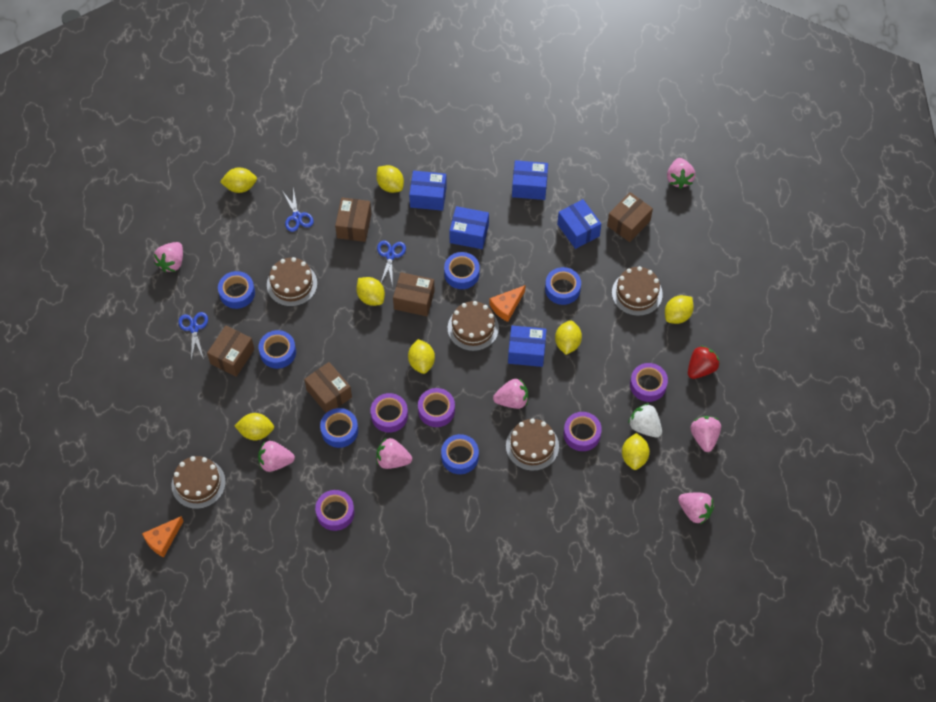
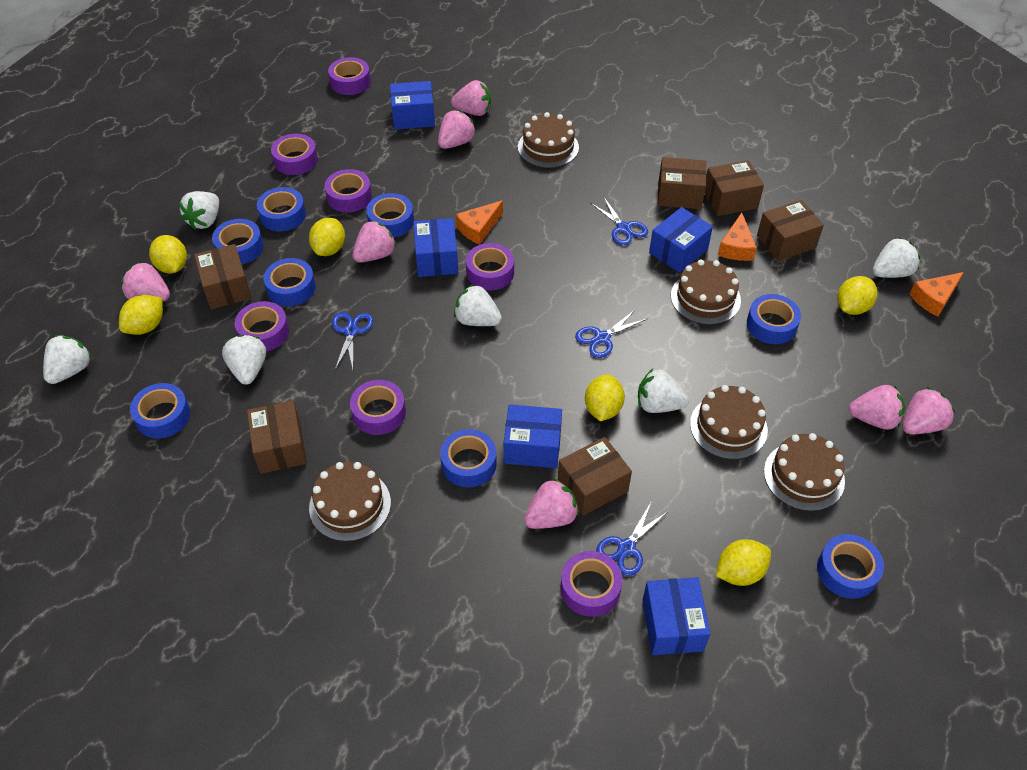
blue scissors: [178,312,208,359] [283,187,314,232] [377,240,406,287] = 3 -> [332,312,373,370] [575,309,647,358] [591,196,648,245] [596,502,667,576] = 4
blue tape: [218,271,255,309] [259,330,296,369] [320,408,358,448] [441,434,479,474] [444,252,480,289] [545,267,581,305] = 6 -> [130,383,190,438] [212,219,263,264] [257,187,306,232] [263,258,316,306] [366,193,414,237] [440,429,497,487] [747,294,801,344] [817,534,884,599] = 8
brown box: [207,326,254,377] [304,362,352,413] [335,197,372,242] [393,272,435,316] [607,192,653,242] = 5 -> [194,244,252,309] [247,400,307,474] [558,437,632,516] [657,157,707,209] [705,160,764,216] [757,200,824,261] = 6
orange cheese: [142,516,183,557] [489,285,525,322] = 2 -> [456,200,503,245] [718,213,757,261] [910,272,964,317] = 3
purple tape: [315,490,354,531] [370,393,408,433] [418,388,455,427] [564,412,602,451] [630,363,668,402] = 5 -> [235,301,289,351] [271,133,318,175] [325,169,372,213] [328,57,371,95] [350,380,406,435] [466,243,514,290] [560,551,622,617] = 7
red strawberry: [688,345,720,379] = 1 -> none = 0
white strawberry: [628,403,662,438] = 1 -> [43,335,92,384] [178,191,219,230] [222,335,266,385] [454,284,502,326] [638,369,689,413] [873,237,921,278] = 6
yellow lemon: [220,167,257,193] [235,413,274,441] [356,277,385,306] [376,165,404,193] [408,339,435,374] [555,320,582,355] [622,433,650,470] [665,295,694,324] = 8 -> [119,295,163,335] [149,235,187,274] [309,218,345,256] [585,374,625,421] [716,539,771,586] [837,276,877,315] = 6

